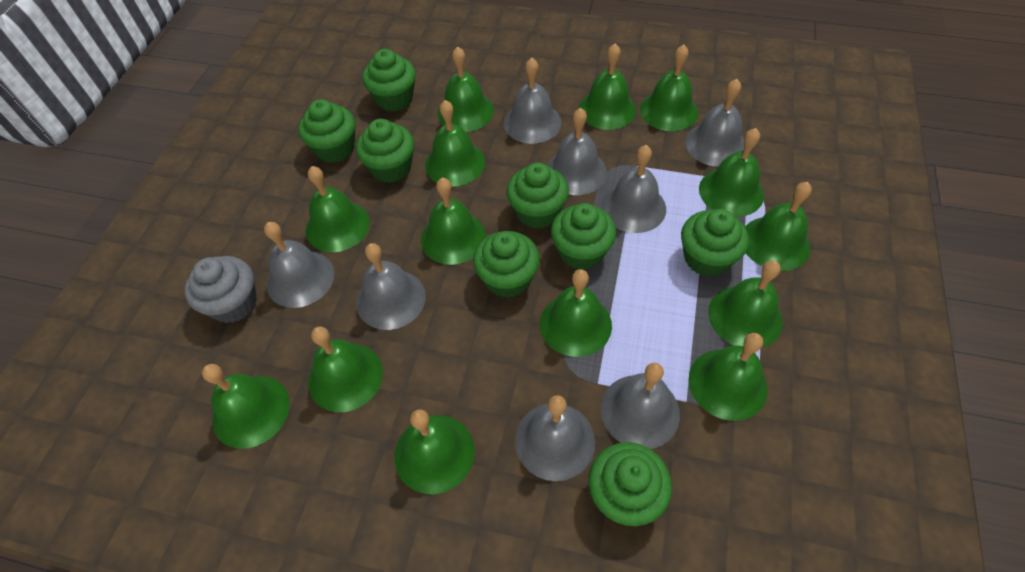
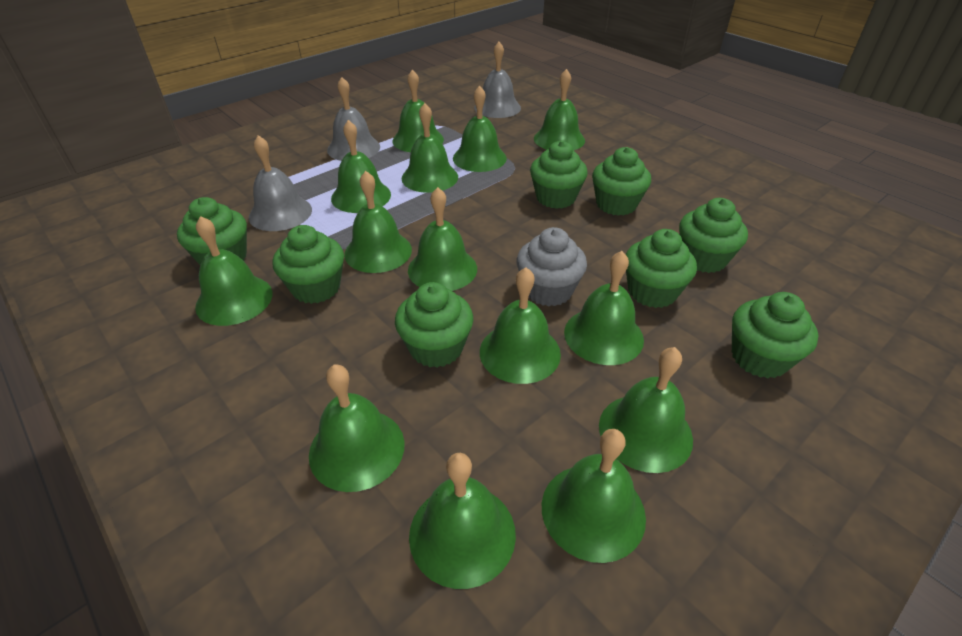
grey bell: [264,222,334,308] [356,243,426,330] [504,58,561,144] [515,395,595,481] [547,108,607,195] [601,362,680,449] [602,145,666,233] [685,79,744,167] = 8 -> [249,135,312,231] [327,77,380,161] [474,42,521,118] = 3

